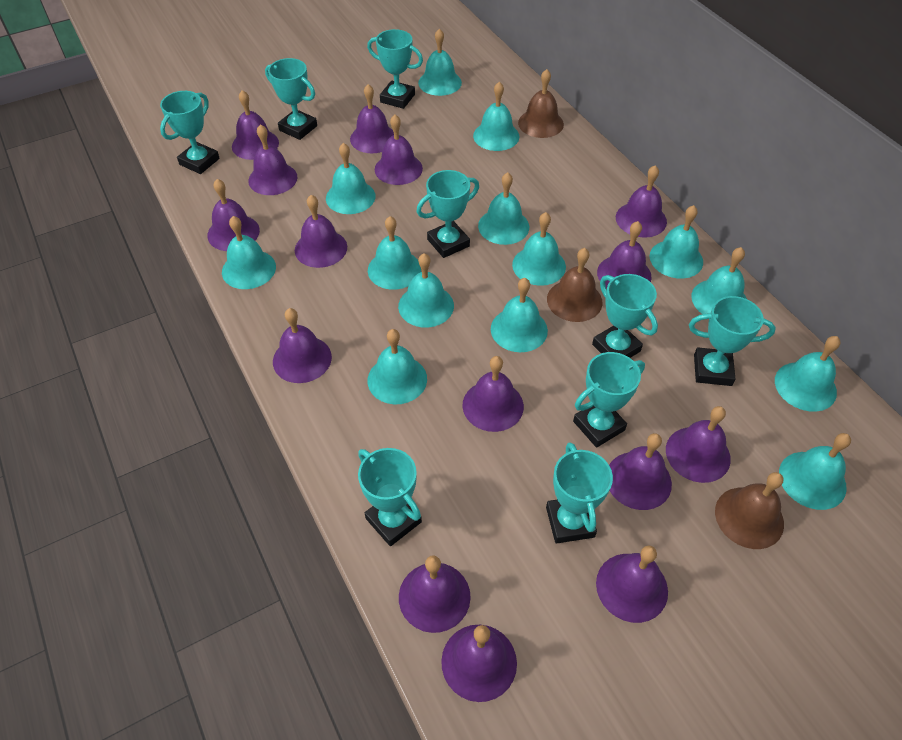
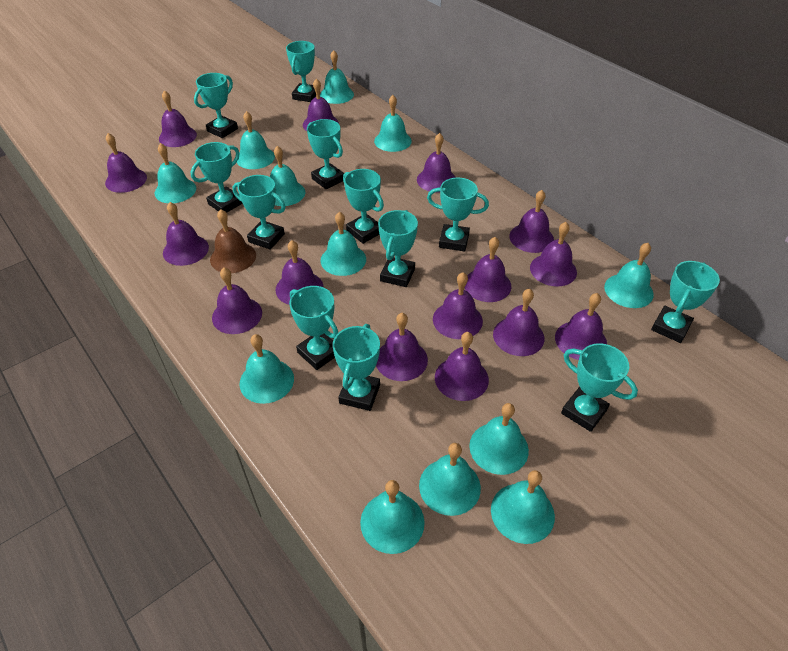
brown bell: [518,69,564,138] [547,248,603,322] [715,472,784,549] = 3 -> [210,209,256,273] = 1
turquoise bell: [222,216,276,289] [326,143,376,214] [367,329,427,404] [368,216,421,290] [398,253,454,328] [418,29,462,96] [473,82,519,151] [478,172,529,245] [491,278,548,352] [512,212,566,286] [649,205,703,279] [691,247,747,314] [775,336,840,412] [779,433,851,510] = 14 -> [155,143,196,203] [237,111,275,169] [239,334,294,404] [270,146,305,206] [320,50,354,104] [321,212,366,276] [360,480,425,554] [374,95,412,152] [419,443,481,516] [469,403,529,475] [491,470,555,544] [604,243,654,308] = 12
turquoise trophy: [160,91,220,174] [265,58,317,140] [358,448,422,546] [367,29,423,109] [416,170,479,258] [546,442,613,544] [573,352,645,448] [592,274,658,358] [689,296,776,386] = 9 -> [190,142,243,213] [194,73,238,138] [232,175,286,250] [286,41,316,102] [289,286,338,370] [307,119,345,189] [333,324,380,411] [343,169,384,244] [378,210,418,287] [427,178,489,251] [561,343,638,432] [651,261,720,343] = 12

